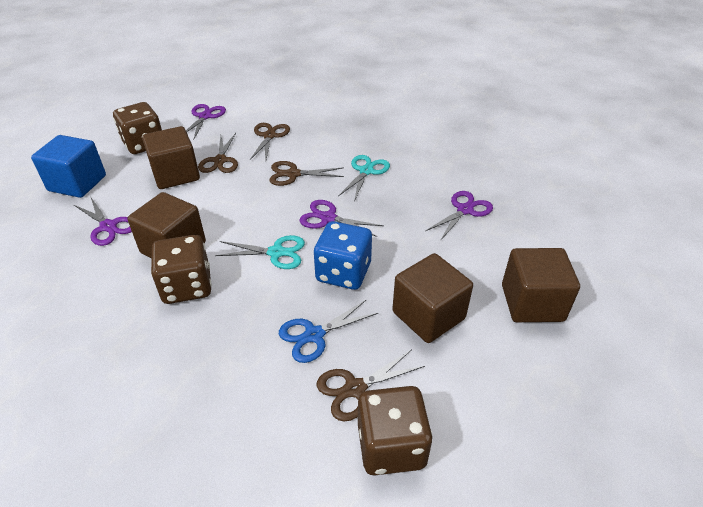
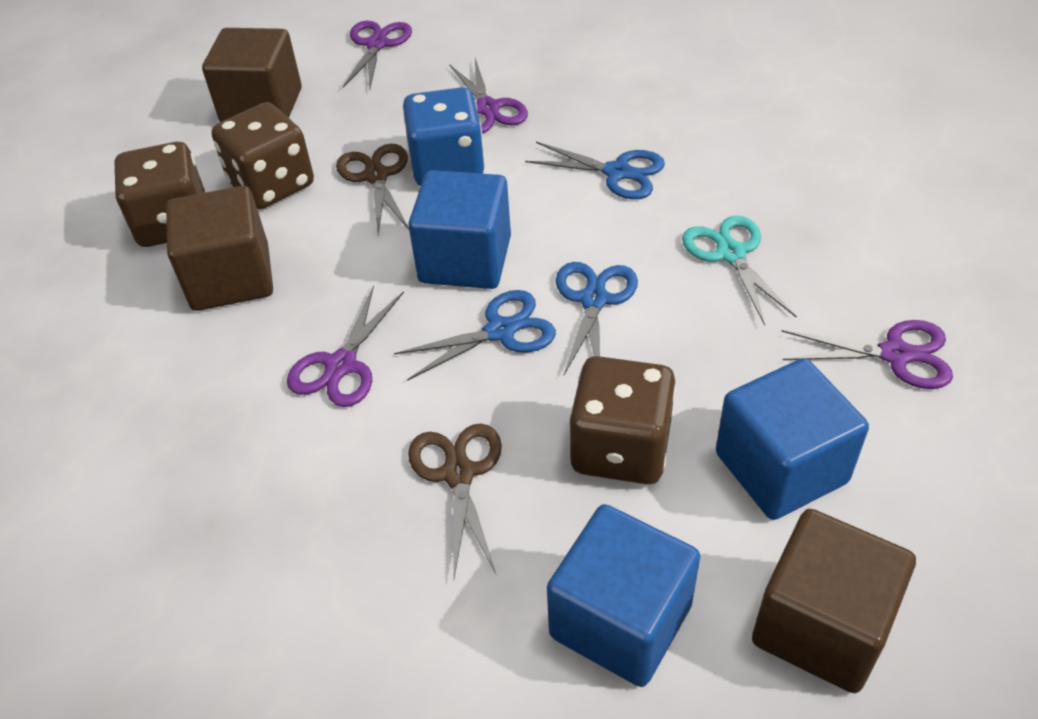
blue cube: [31,135,106,198] = 1 -> [408,170,511,289] [547,504,700,687] [716,358,869,520] = 3
blue scissors: [279,299,378,363] = 1 -> [394,290,556,381] [525,142,665,199] [556,262,638,376] = 3
brown cube: [127,192,206,258] [142,126,200,189] [392,253,473,343] [502,248,580,322] = 4 -> [166,186,273,311] [202,28,302,122] [752,509,916,693] = 3
brown scissors: [198,133,238,173] [250,123,290,160] [269,161,344,186] [317,350,425,422] = 4 -> [336,144,409,234] [408,423,502,578] = 2
turquoise scissors: [215,235,305,269] [338,155,390,201] = 2 -> [682,216,797,325] = 1

